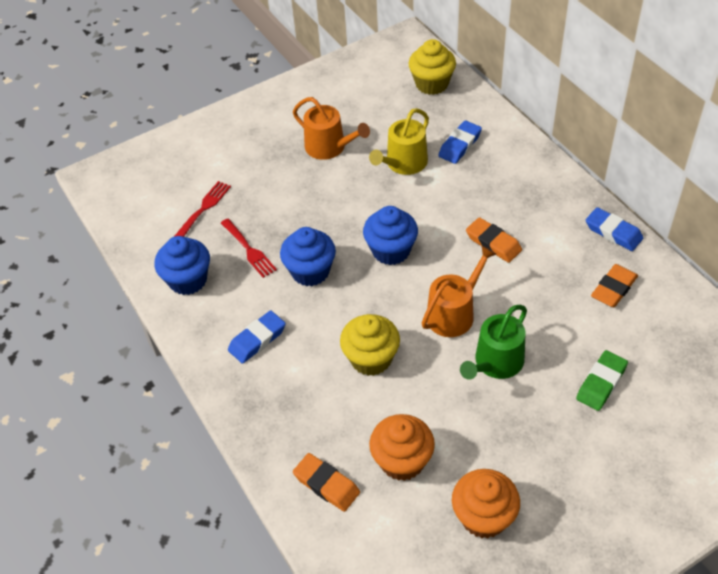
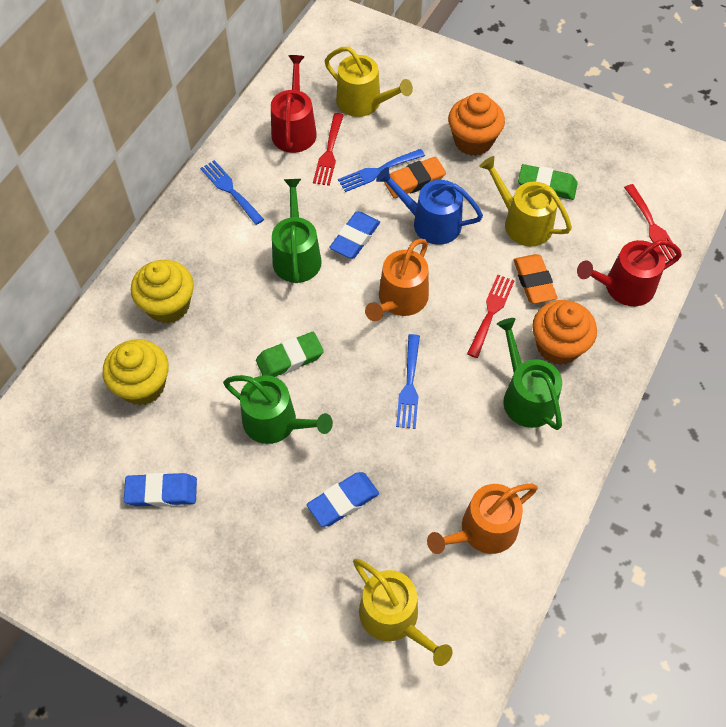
blue cupcake: [154,236,210,295] [280,227,336,286] [363,206,418,265] = 3 -> none = 0
blue fork: none = 0 -> [200,160,264,225] [338,149,425,192] [396,334,420,429] = 3
blue watering can: none = 0 -> [376,167,483,245] = 1
green eraser: [576,350,628,411] = 1 -> [256,332,324,377] [518,164,578,200] = 2
green watering can: [460,305,527,380] = 1 -> [223,375,333,444] [272,179,322,283] [497,318,562,430] = 3
orange eraser: [293,453,360,512] [466,217,522,263] [591,264,638,307] = 3 -> [384,157,446,198] [513,254,557,304] = 2
red fork: [174,181,231,237] [221,219,277,278] = 2 -> [313,113,344,186] [467,275,515,358] [624,184,676,261] = 3
red watering can: none = 0 -> [271,55,317,153] [577,239,682,306] = 2
yellow watering can: [369,108,429,175] = 1 -> [325,47,413,117] [353,559,453,666] [479,156,572,247] = 3

